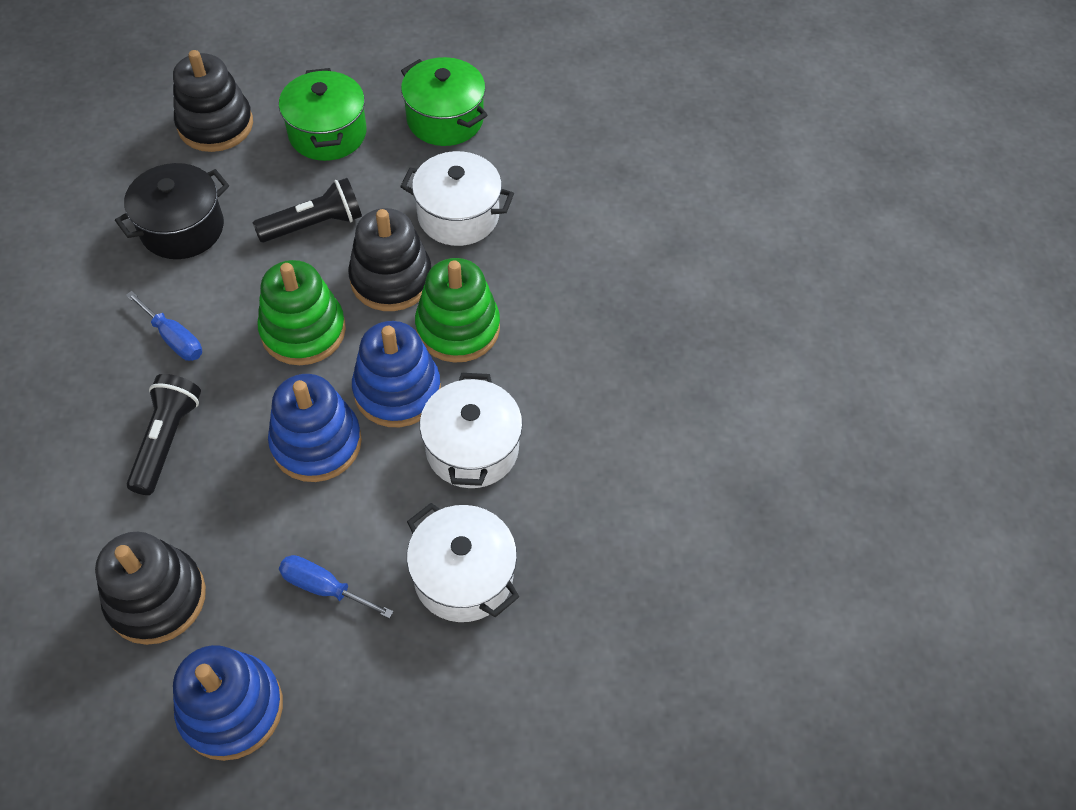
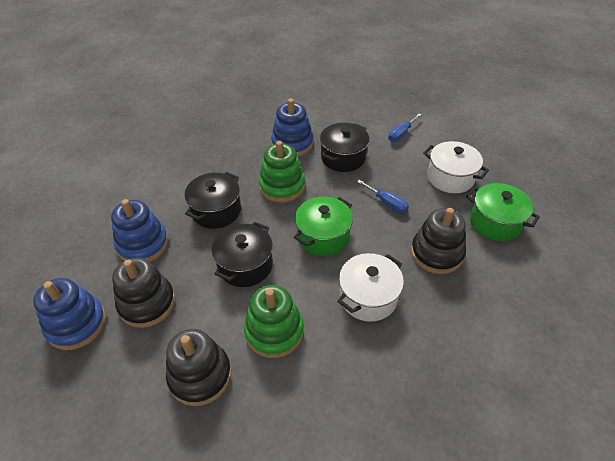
black flashlight: [127,374,201,495] [253,178,362,242] = 2 -> none = 0
black pot: [115,163,229,259] = 1 -> [185,172,241,229] [212,222,273,287] [320,123,369,172] = 3
white pot: [400,151,514,246] [407,503,519,622] [420,373,523,488] = 3 -> [337,253,404,322] [423,141,489,193] = 2

